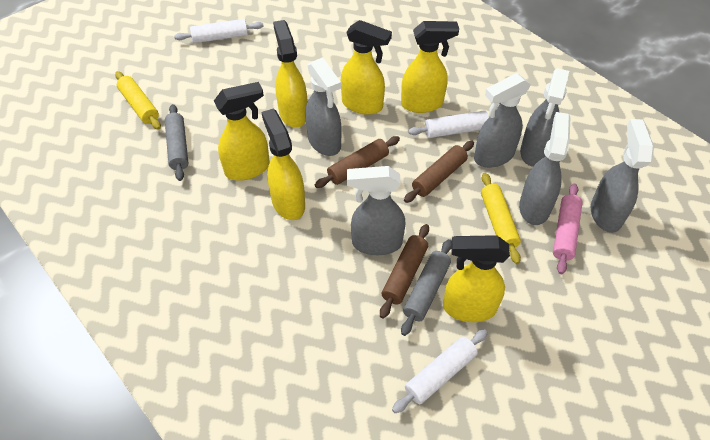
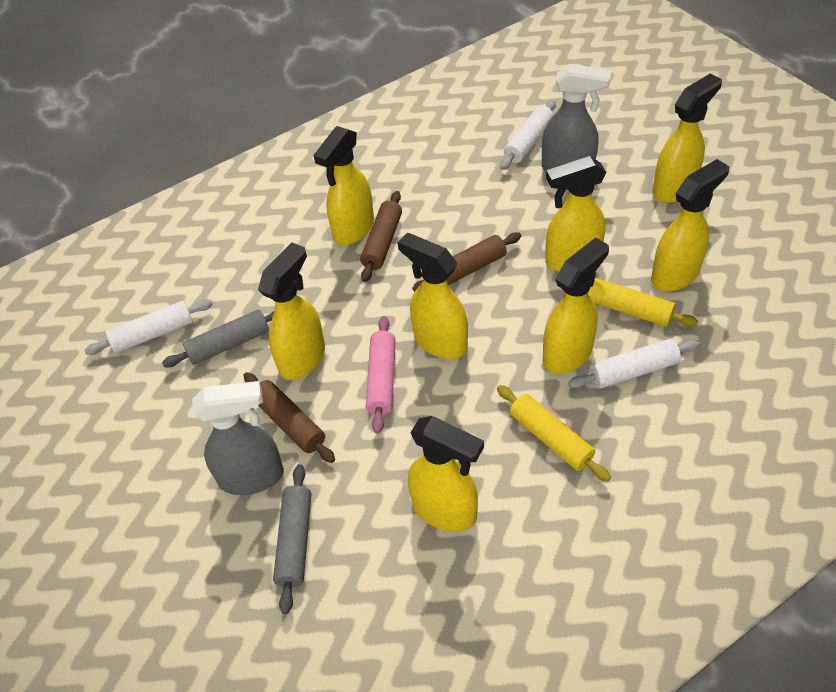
grey spray bottle: [305,57,342,156] [347,166,405,255] [474,73,531,168] [519,112,570,225] [520,68,569,167] [590,119,654,233] = 6 -> [192,381,284,495] [542,64,611,171] = 2
yellow spray bottle: [214,82,270,181] [261,109,305,220] [273,20,307,128] [341,20,392,115] [401,21,459,113] [443,235,510,322] = 6 -> [258,242,325,380] [314,126,374,245] [398,233,468,359] [408,416,484,532] [543,238,609,374] [545,156,607,272] [651,159,729,291] [652,73,722,203] = 8

